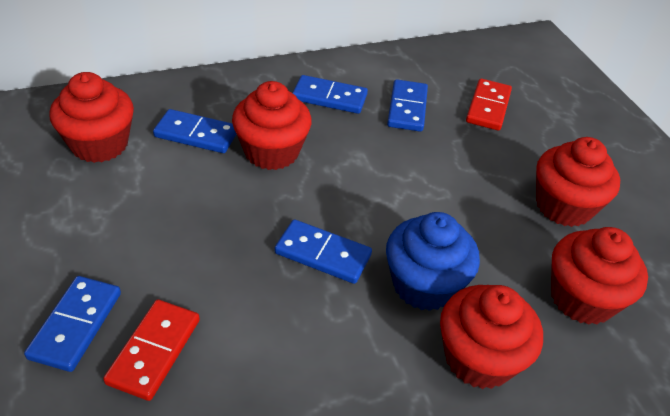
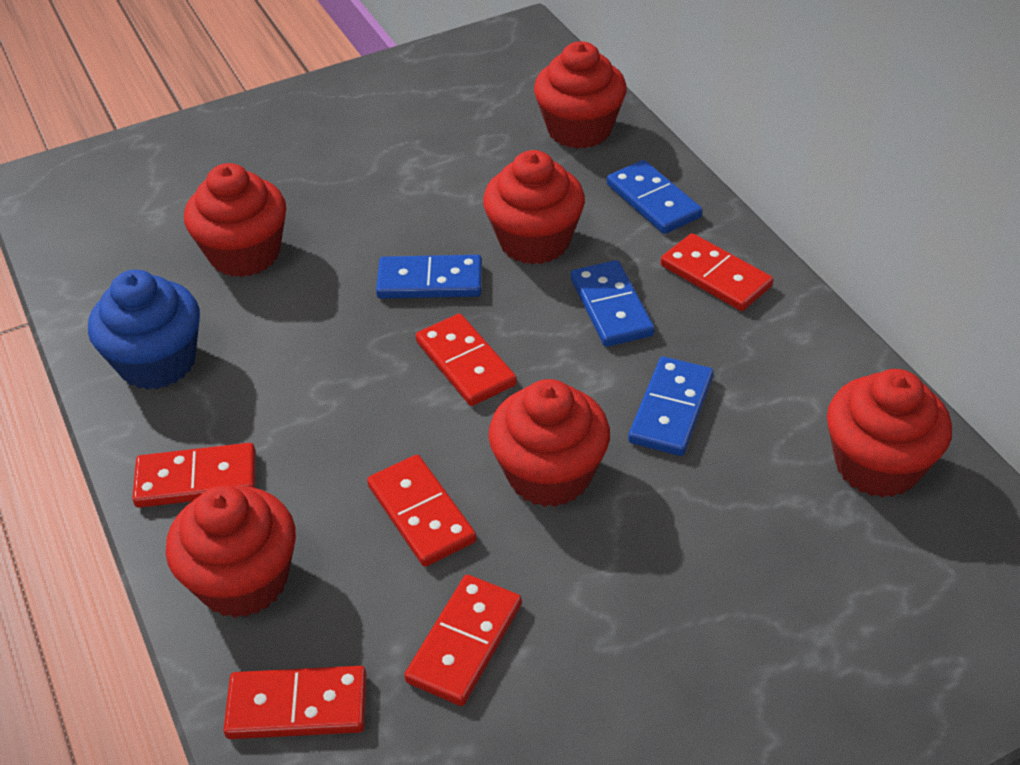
blue domino: [24,276,121,372] [153,109,236,153] [275,219,372,284] [293,75,368,114] [387,79,428,132] = 5 -> [376,255,482,299] [571,260,655,347] [607,160,703,234] [628,356,714,456] = 4
red cupcake: [49,72,134,163] [232,81,312,170] [440,285,543,389] [536,137,620,227] [551,227,648,325] = 5 -> [166,485,296,618] [184,163,286,277] [483,150,585,265] [488,379,610,507] [534,41,627,149] [827,369,952,498] = 6
red domino: [103,299,200,401] [466,79,512,131] = 2 -> [132,443,256,508] [223,666,367,739] [367,455,476,567] [404,575,522,706] [416,314,517,406] [661,233,773,311] = 6

